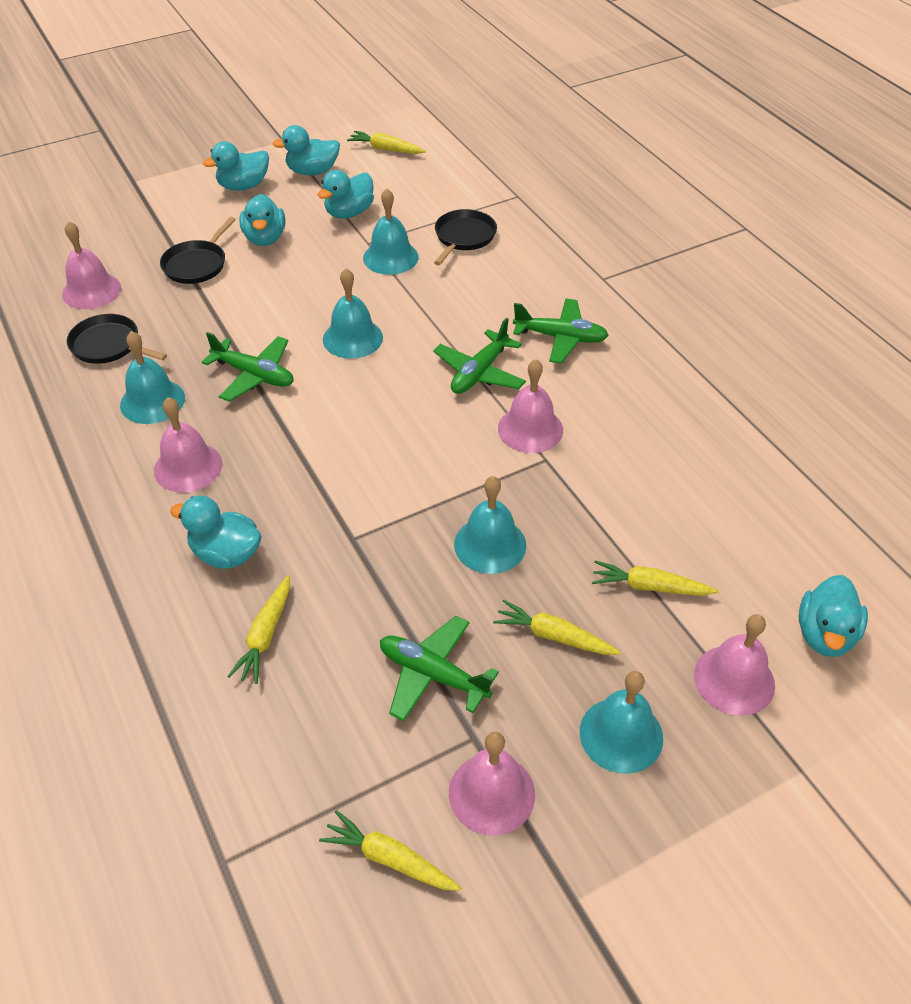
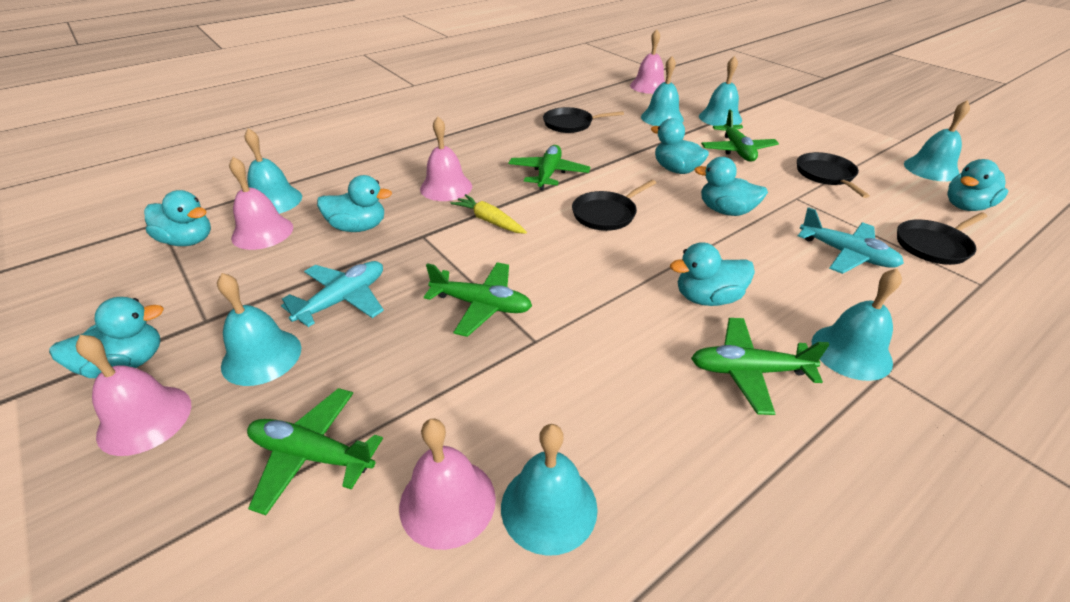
black pan: [67,314,167,364] [160,217,236,284] [434,209,497,265] = 3 -> [543,107,624,133] [572,180,656,231] [797,152,870,198] [897,212,987,265] = 4
green plane: [202,332,293,402] [380,616,499,721] [433,318,526,394] [513,298,609,364] = 4 -> [247,388,383,515] [424,262,532,337] [508,145,590,190] [691,318,830,415] [701,110,779,162] = 5
turquoise bell: [120,331,185,424] [323,268,383,359] [363,189,419,275] [454,476,526,574] [580,671,663,774] = 5 -> [217,273,301,386] [244,128,302,214] [501,424,598,556] [641,56,684,126] [699,56,742,126] [812,269,902,381] [904,100,970,181] = 7
turquoise duck: [170,495,262,569] [203,141,269,191] [239,194,285,246] [273,125,340,176] [317,170,374,219] [798,575,868,657] = 6 -> [49,297,164,378] [144,190,211,246] [317,175,392,232] [651,118,709,174] [670,242,755,306] [694,157,768,216] [947,159,1008,211] = 7
turquoise plane: none = 0 -> [281,261,384,327] [798,207,904,274] = 2
yellow carrot: [227,575,290,684] [319,810,462,891] [347,131,426,154] [493,600,621,655] [592,560,719,596] = 5 -> [450,194,527,234] = 1

